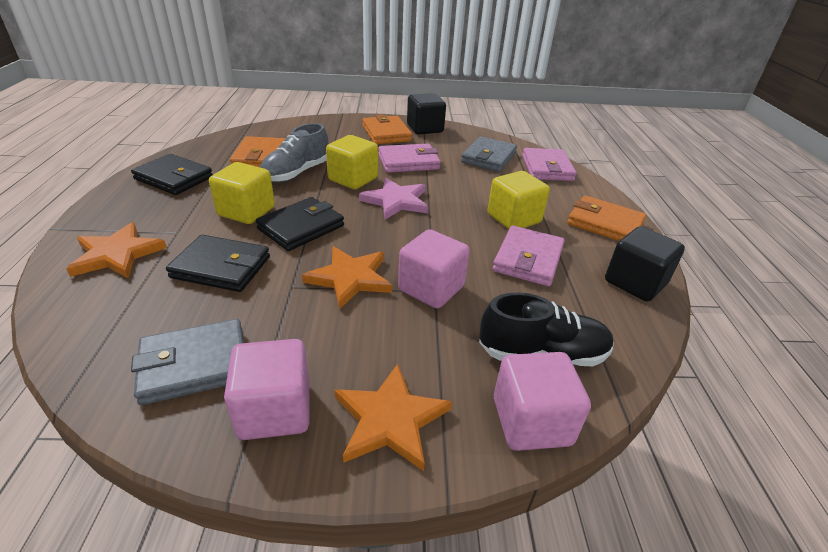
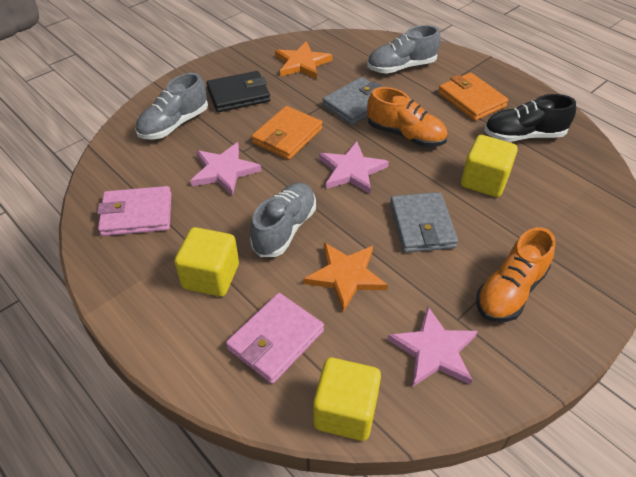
black cube: [407,93,446,134] [605,226,685,301] = 2 -> none = 0
black wallet: [131,154,213,195] [166,235,270,292] [256,197,344,251] = 3 -> [206,71,270,112] = 1
grey shoe: [260,123,328,182] = 1 -> [135,73,208,140] [250,183,316,257] [367,25,441,74] = 3
orange shoe: none = 0 -> [367,87,447,147] [476,227,556,322] = 2
orange star: [66,222,167,278] [302,246,392,309] [334,364,452,471] = 3 -> [275,41,332,79] [304,243,388,312] = 2
orange wallet: [230,136,286,167] [362,114,412,144] [567,195,646,241] = 3 -> [251,106,323,160] [438,73,508,121] = 2
pink cube: [224,339,309,440] [398,229,470,308] [494,352,591,451] = 3 -> none = 0
pink star: [359,178,428,220] = 1 -> [190,142,261,196] [319,142,389,194] [387,306,478,387] = 3
pink wallet: [379,144,440,173] [492,226,565,286] [522,148,577,181] = 3 -> [97,186,171,236] [226,293,324,384] = 2

